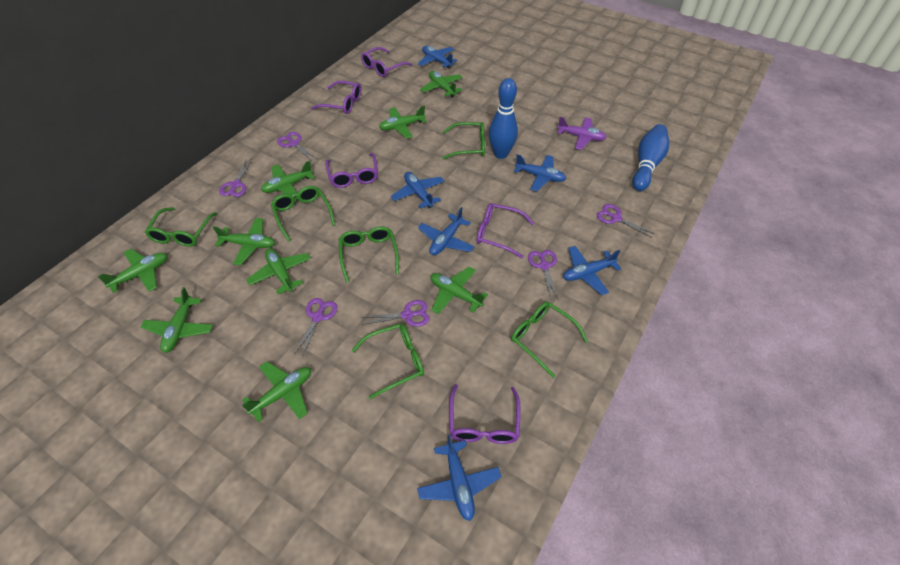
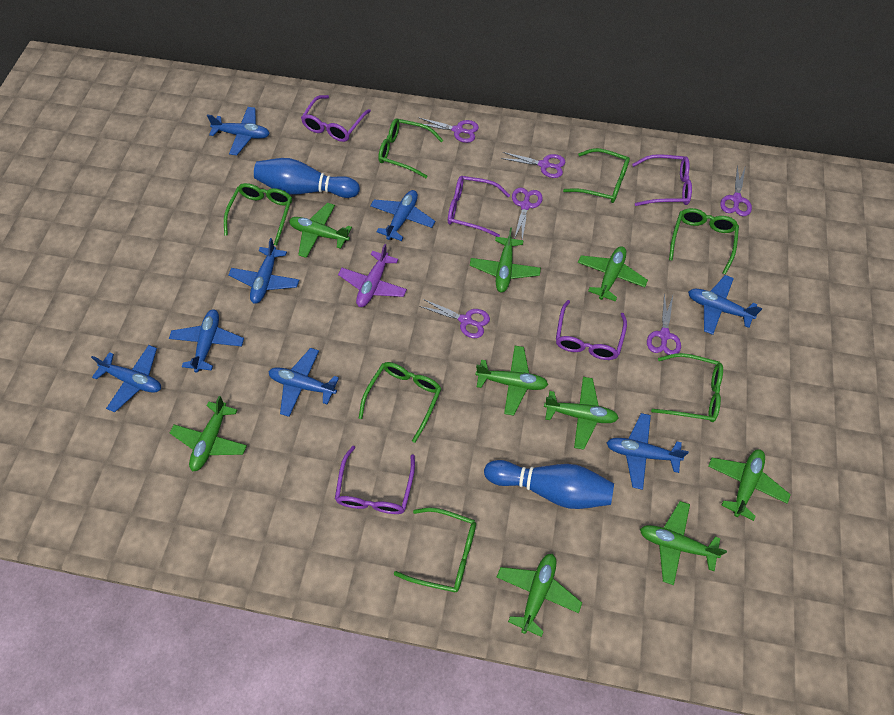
blue plane: [391,172,444,209] [417,434,501,521] [418,46,457,69] [418,207,475,255] [514,154,566,192] [563,246,621,295] = 6 -> [91,345,161,412] [169,309,244,373] [207,107,270,155] [228,238,299,304] [268,348,339,417] [370,190,435,241] [607,413,689,490] [688,275,762,335] = 8
green glasses: [145,207,217,247] [271,186,335,242] [339,227,399,283] [351,323,424,399] [442,122,485,160] [511,302,588,378] = 6 -> [224,183,292,245] [359,362,442,443] [378,119,443,178] [394,508,476,592] [563,148,630,203] [651,353,723,422] [669,208,739,275] = 7

